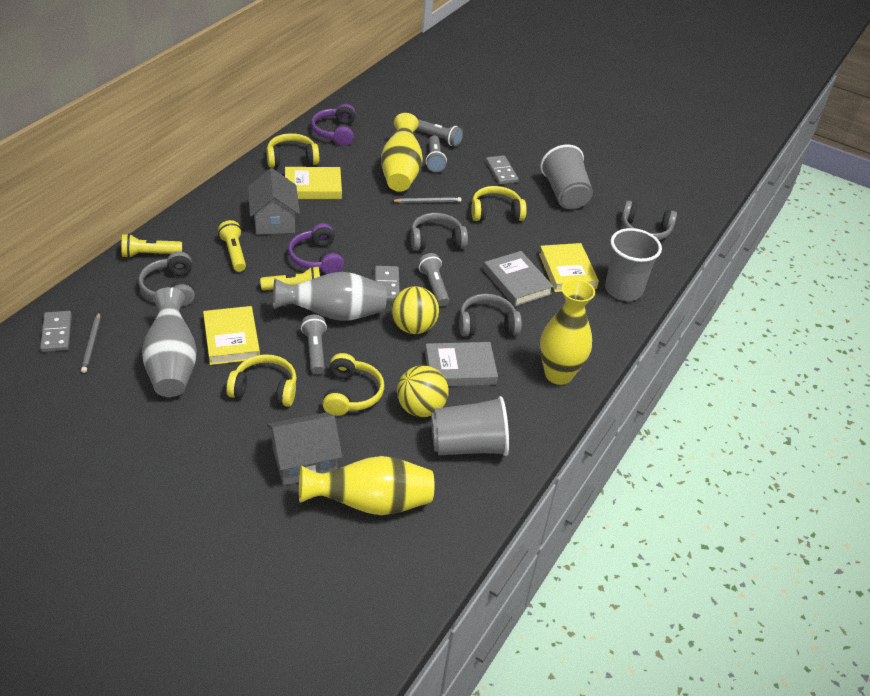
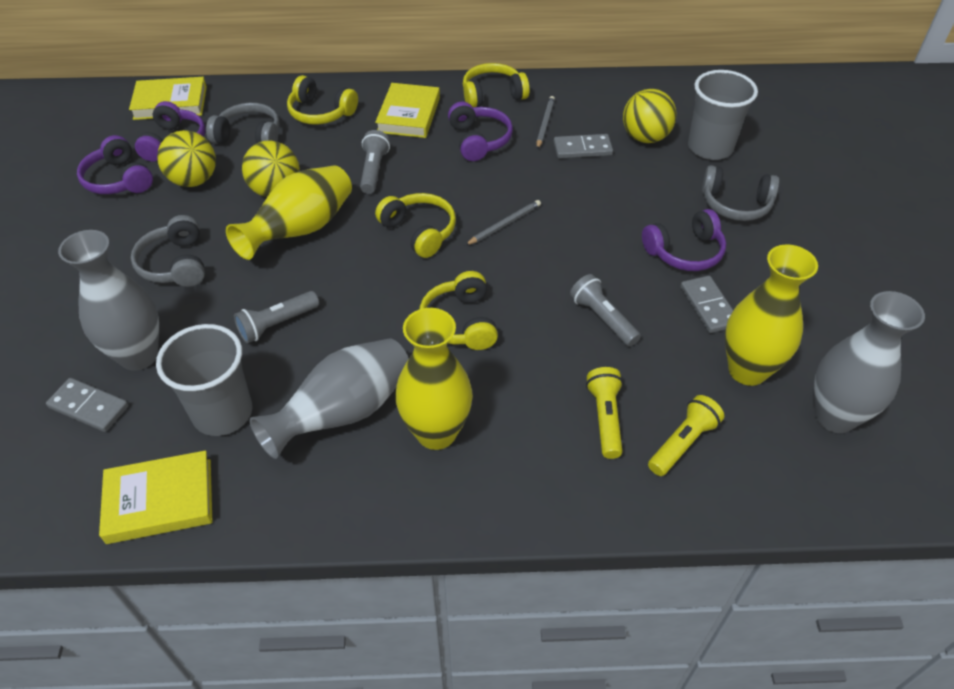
grey book: [425,342,498,386] [483,251,554,307] = 2 -> none = 0
grey cup: [431,396,509,456] [540,144,593,209] [605,228,662,301] = 3 -> [156,324,252,436] [688,70,758,160] = 2
grey flashlight: [301,315,327,374] [416,120,463,146] [418,253,449,306] [426,135,447,172] = 4 -> [234,291,319,343] [360,130,390,194] [570,274,641,346] = 3
grey headphones: [138,252,195,306] [411,213,468,251] [459,294,522,337] [621,200,677,240] = 4 -> [131,215,205,287] [206,103,280,144] [702,165,779,221] = 3
grey house: [248,168,300,235] [267,412,342,485] = 2 -> none = 0
grey vase: [142,287,197,397] [273,272,387,321] = 2 -> [58,230,159,371] [250,338,409,459] [814,291,925,433] = 3
purple headphones: [288,223,344,274] [311,104,356,146] = 2 -> [77,135,153,194] [135,101,206,162] [448,102,513,161] [642,209,726,271] = 4
yellow ball: [391,286,439,334] [397,365,449,417] = 2 -> [157,130,216,187] [242,141,300,197] [623,89,677,143] = 3
yellow flashlight: [122,234,182,258] [218,220,246,272] [260,266,320,290] = 3 -> [586,367,623,459] [648,395,724,476] = 2

